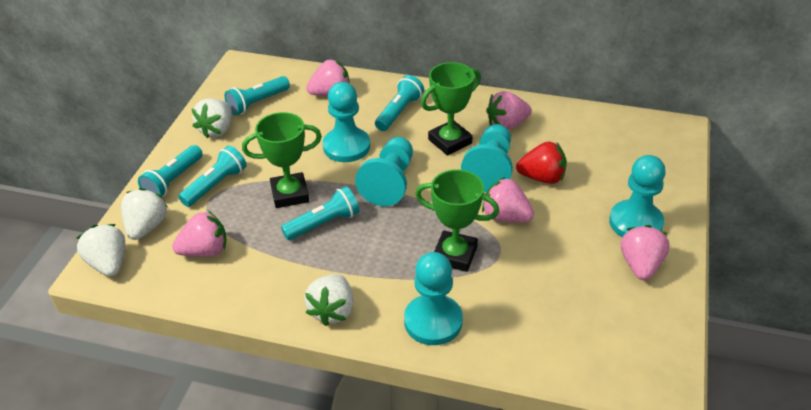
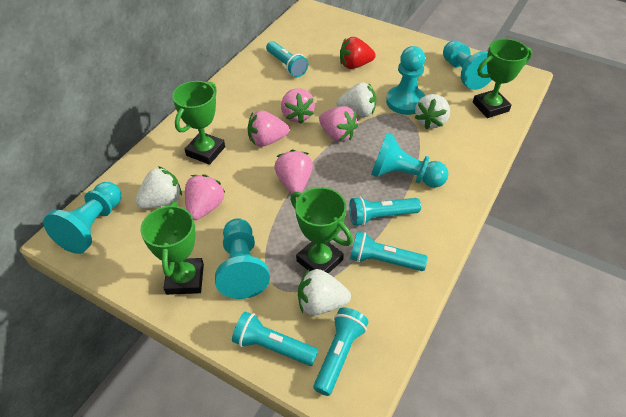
green trophy: [242,112,322,208] [415,169,499,272] [421,62,481,156] = 3 -> [140,202,204,295] [172,81,225,165] [290,187,353,274] [473,39,532,118] = 4

